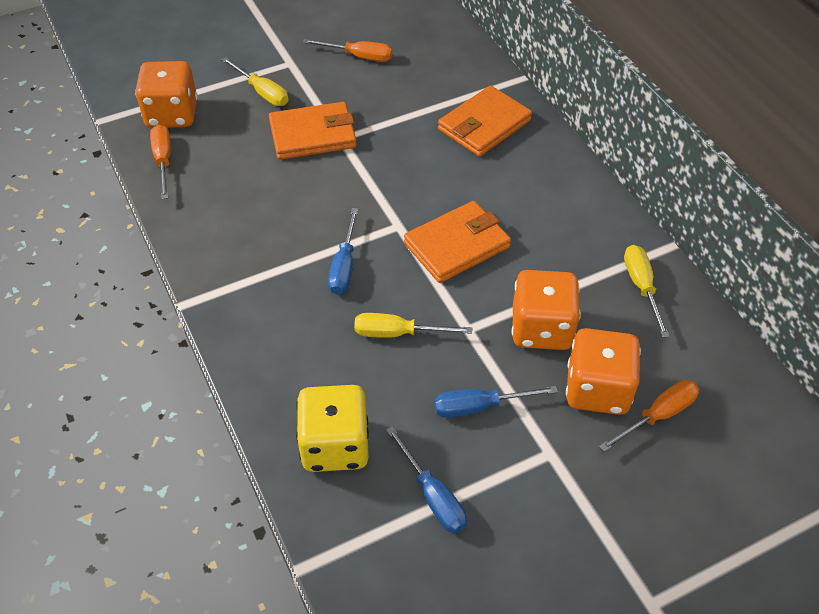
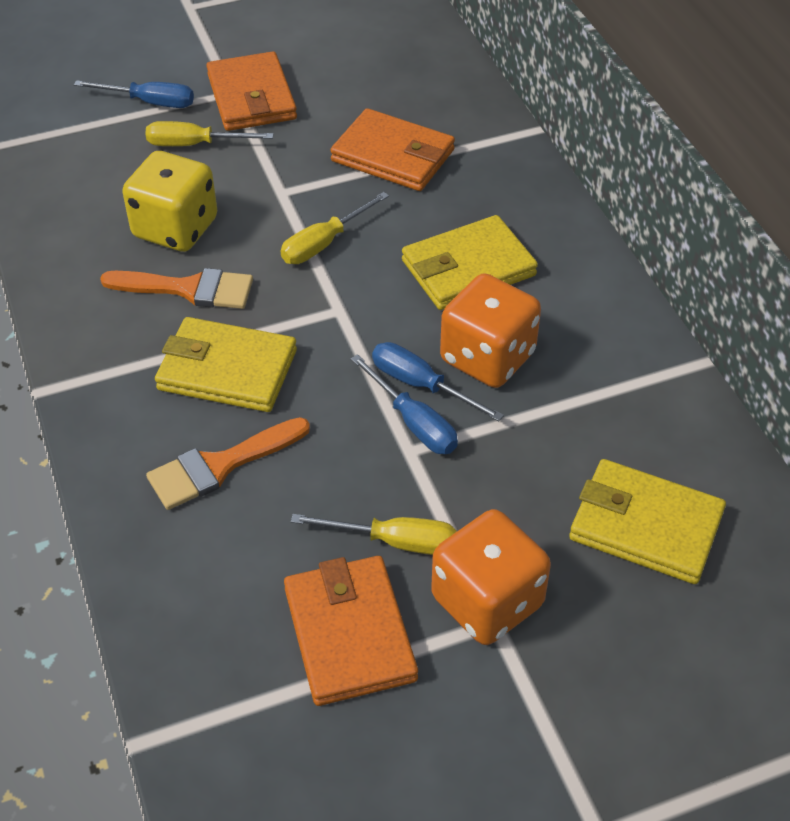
orange brush: none = 0 -> [100,268,253,309] [146,417,310,510] = 2
orange dice: [135,61,198,128] [512,270,581,350] [566,328,641,415] = 3 -> [431,509,551,645] [440,273,541,388] = 2
orange screwdriver: [150,124,171,199] [303,39,392,62] [599,380,699,452] = 3 -> none = 0
yellow wallet: none = 0 -> [155,317,297,412] [402,215,538,310] [569,459,726,584] = 3

